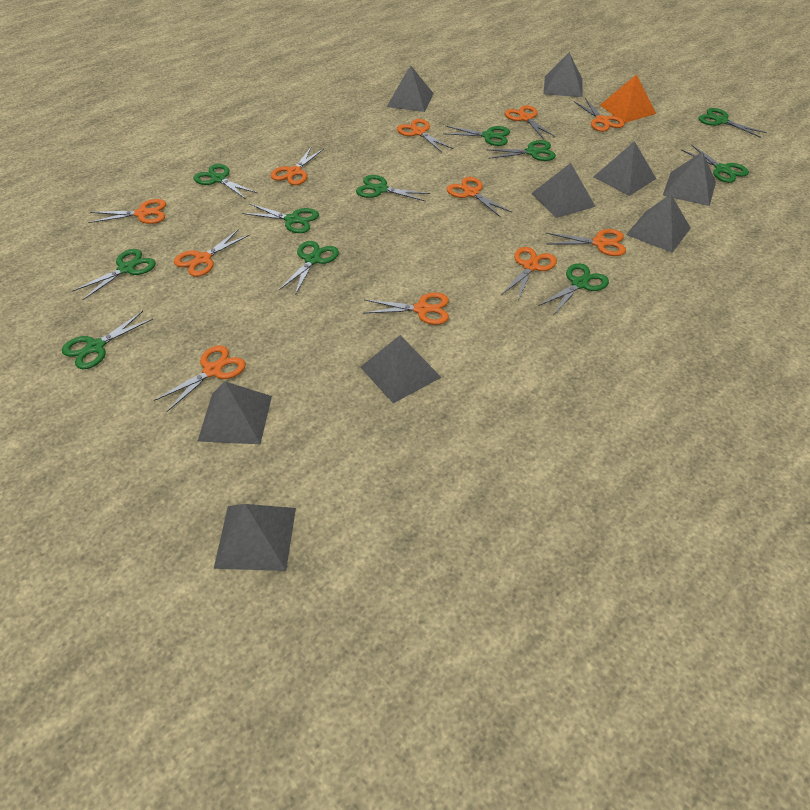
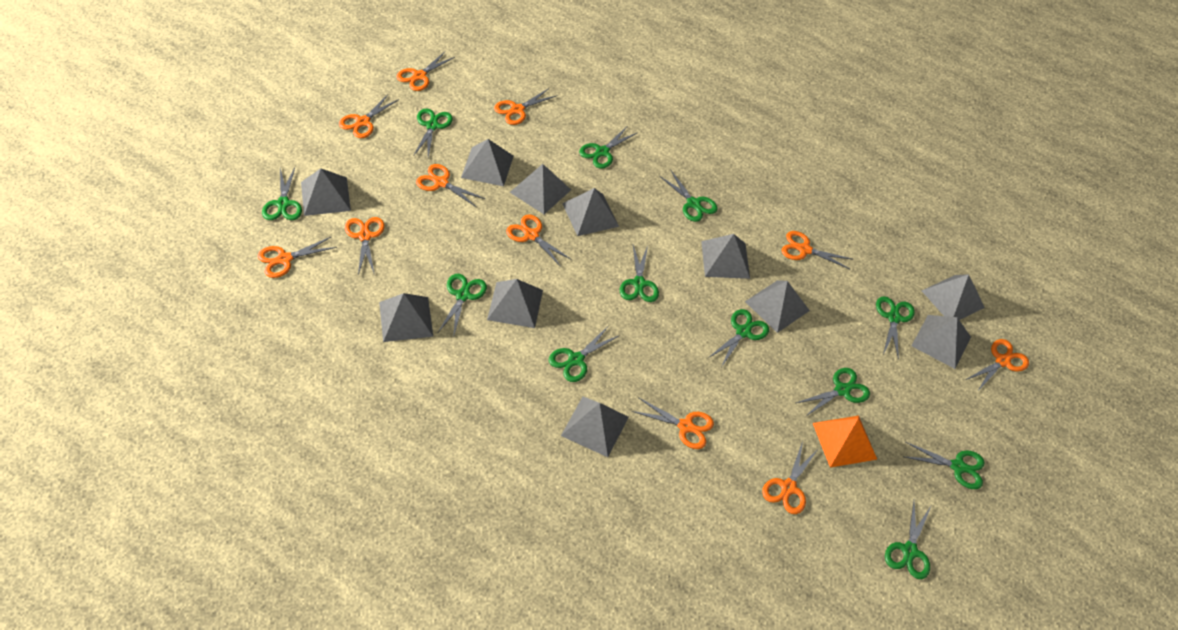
green scissors: [62,311,153,369] [72,249,156,300] [194,164,257,199] [242,204,319,233] [279,241,339,295] [356,175,430,202] [443,126,510,146] [486,140,556,161] [539,263,609,315] [681,144,749,183] [699,108,767,138] = 11 -> [262,167,302,220] [414,109,453,157] [438,274,487,338] [549,326,620,382] [579,127,637,169] [620,245,659,302] [660,171,718,222] [708,309,769,367] [796,368,870,417] [876,296,915,360] [885,501,931,579] [905,442,984,489] = 12
grey pyramid: [198,382,272,444] [214,504,296,571] [360,335,442,403] [387,65,434,112] [532,163,596,218] [543,52,583,97] [593,141,656,196] [626,194,691,252] [663,152,716,206] = 9 -> [301,169,351,216] [379,293,433,342] [461,139,514,186] [487,279,543,328] [510,164,571,214] [561,397,629,457] [562,188,619,236] [701,234,750,279] [745,280,810,333] [911,315,971,369] [921,274,985,320] = 11

